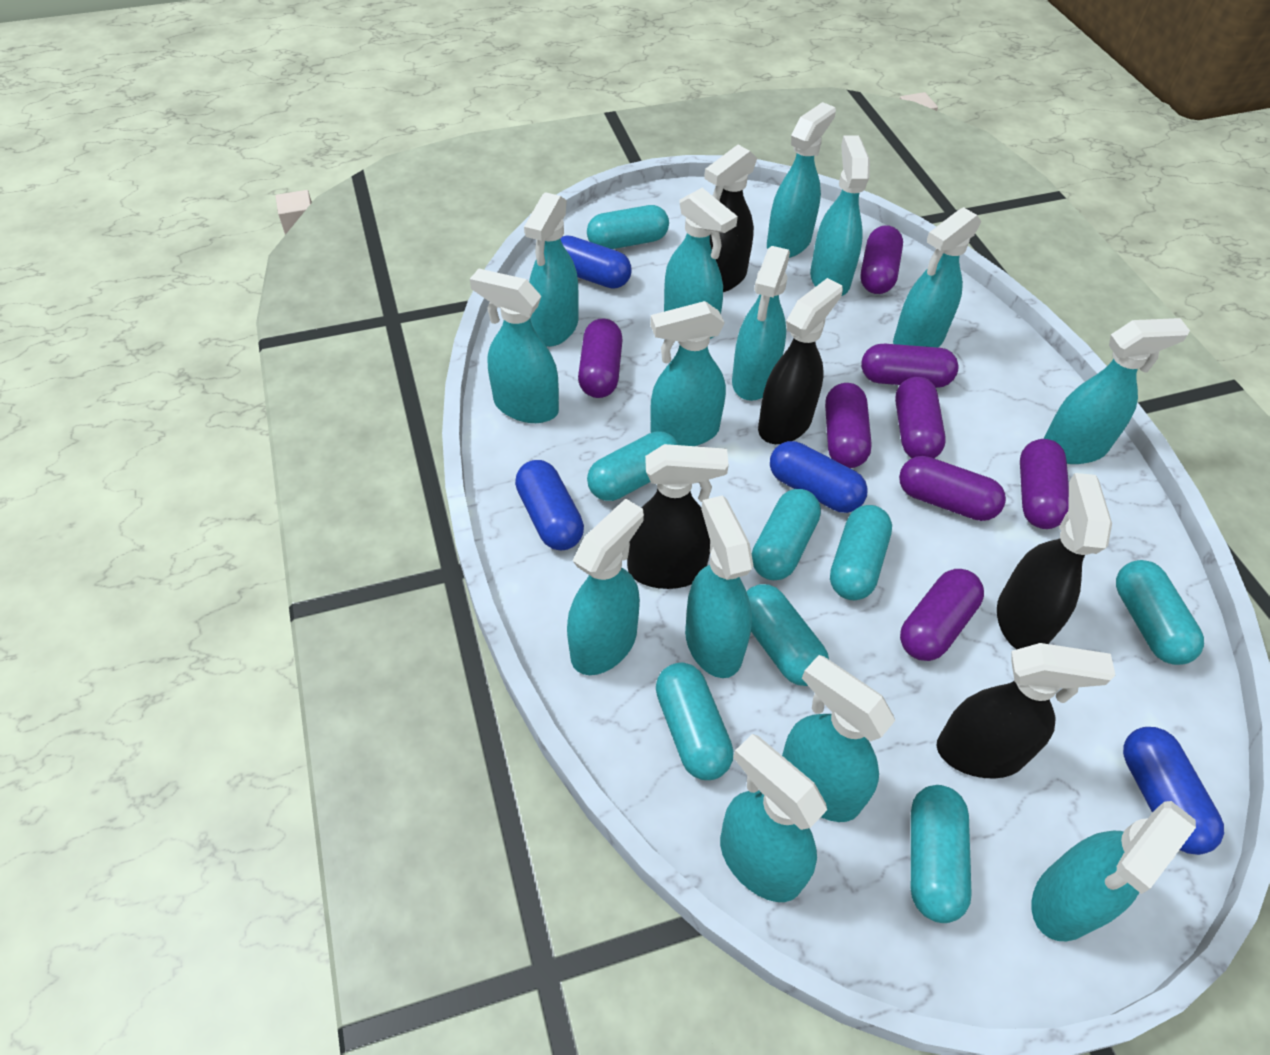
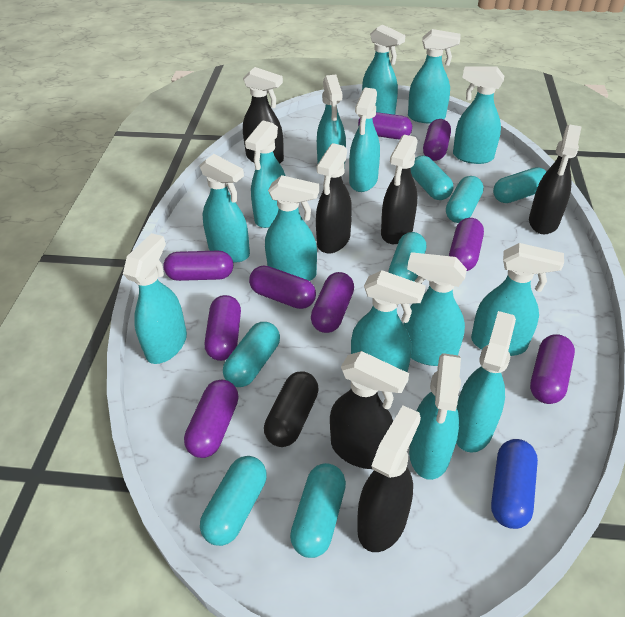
black capsule: none = 0 -> [264,371,319,447] = 1
black spray bottle: [627,444,729,589] [705,145,757,292] [758,278,843,444] [937,643,1115,779] [997,473,1112,650] = 5 -> [243,67,284,163] [316,143,352,254] [330,351,409,469] [357,406,421,552] [381,134,418,244] [529,124,582,234] = 6
blue capsule: [515,460,584,550] [560,235,632,289] [770,441,868,513] [1123,727,1224,855] = 4 -> [491,439,538,529] = 1
purple capsule: [578,318,623,398] [825,383,872,468] [860,225,903,294] [861,344,959,388] [895,377,946,458] [899,456,1006,521] [900,569,984,661] [1020,439,1069,529] = 8 -> [163,251,233,281] [184,379,239,458] [205,295,241,361] [249,265,316,309] [311,272,354,333] [358,112,412,139] [423,119,451,161] [449,218,484,271] [530,334,575,404] = 9
turquoise capsule: [587,205,669,249] [587,431,679,501] [656,663,734,780] [746,584,829,686] [752,489,821,580] [830,505,892,600] [911,785,972,923] [1116,560,1204,665] = 8 -> [200,456,267,546] [223,322,280,387] [290,463,346,558] [388,232,426,282] [410,156,453,200] [446,176,484,223] [493,167,547,203] = 7

